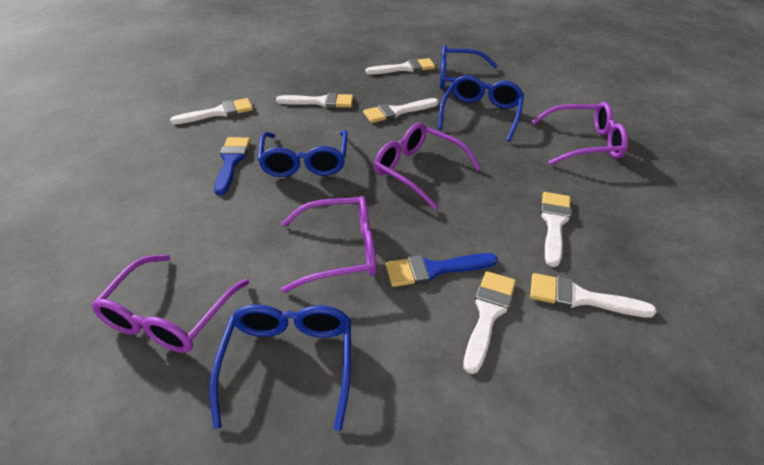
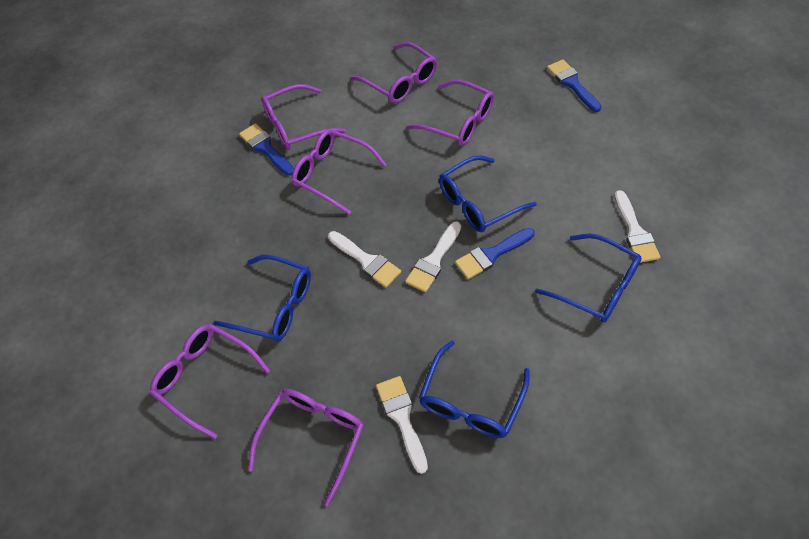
blue brush: [214,137,250,195] [386,253,498,287] = 2 -> [239,123,294,176] [455,228,535,279] [547,59,602,112] = 3
purple glasses: [92,255,249,353] [281,196,376,293] [374,123,481,210] [531,102,628,165] = 4 -> [150,324,270,439] [248,389,364,506] [261,84,346,150] [292,129,387,215] [351,42,437,104] [406,80,494,146] = 6
white brush: [170,98,253,125] [276,93,353,108] [363,98,439,123] [365,58,435,75] [463,271,516,374] [530,273,656,318] [540,192,571,267] = 7 -> [328,231,401,287] [376,376,428,474] [405,221,461,292] [614,190,660,263] = 4

